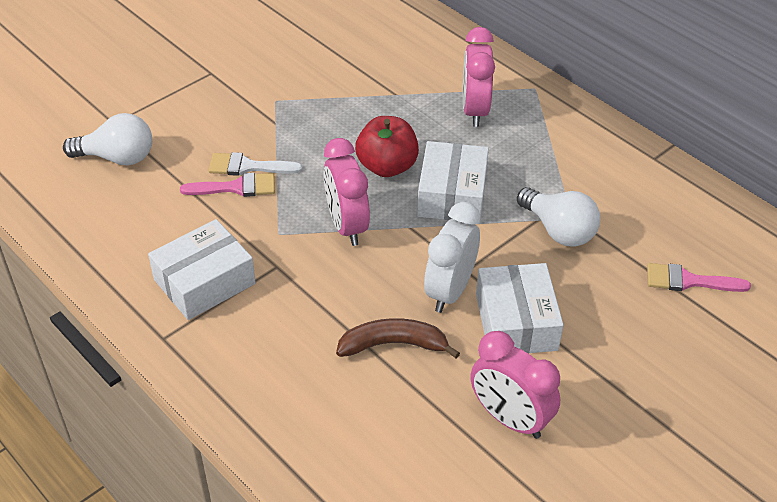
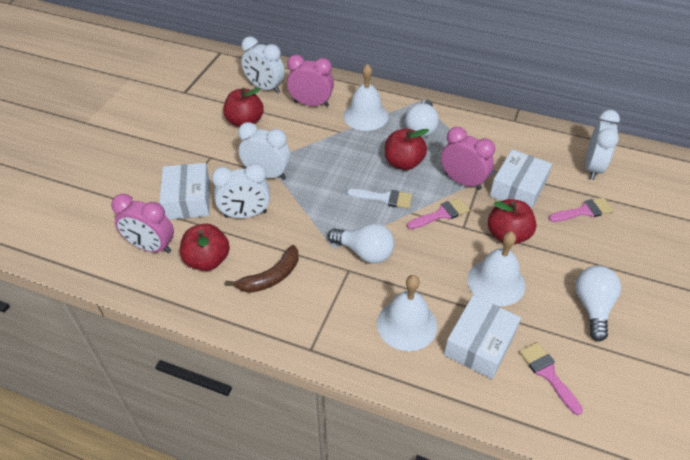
pink brush: [180,173,275,197] [647,263,751,292] = 2 -> [407,198,470,229] [519,342,583,415] [549,197,614,222] = 3
red apple: [355,116,419,177] = 1 -> [180,224,230,271] [223,88,264,127] [385,129,429,170] [488,199,536,245] = 4
white bell: none = 0 -> [343,64,388,131] [377,275,437,351] [467,232,525,306] = 3
white clock: [424,202,481,313] = 1 -> [212,163,270,218] [238,122,291,180] [241,37,285,93] [585,110,620,180] = 4
white light bulb: [63,113,152,165] [517,187,600,247] = 2 -> [328,223,394,263] [405,99,439,137] [575,266,621,341] = 3

